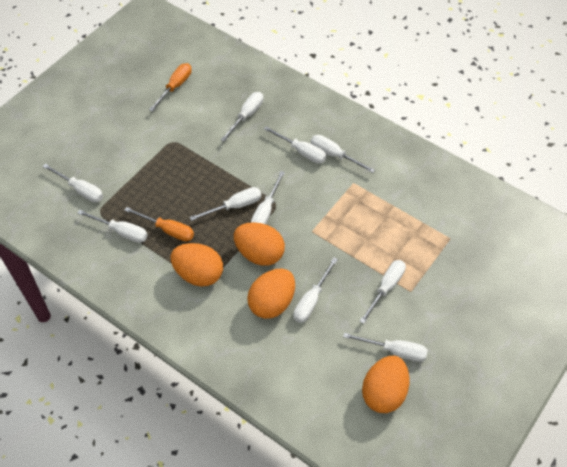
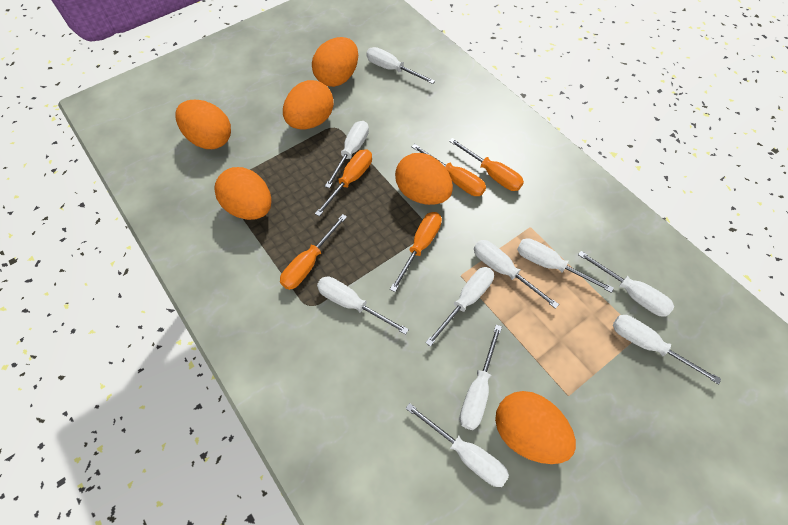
orange egg: [170,243,223,286] [234,222,285,266] [247,268,295,319] [362,356,409,413] = 4 -> [175,100,231,149] [214,167,272,220] [283,80,334,129] [312,37,358,87] [395,153,453,205] [495,391,576,464] = 6
orange screwdriver: [124,207,194,241] [149,63,192,111] = 2 -> [280,214,347,290] [315,149,372,217] [390,212,442,292] [412,144,486,196] [449,138,524,191] = 5

